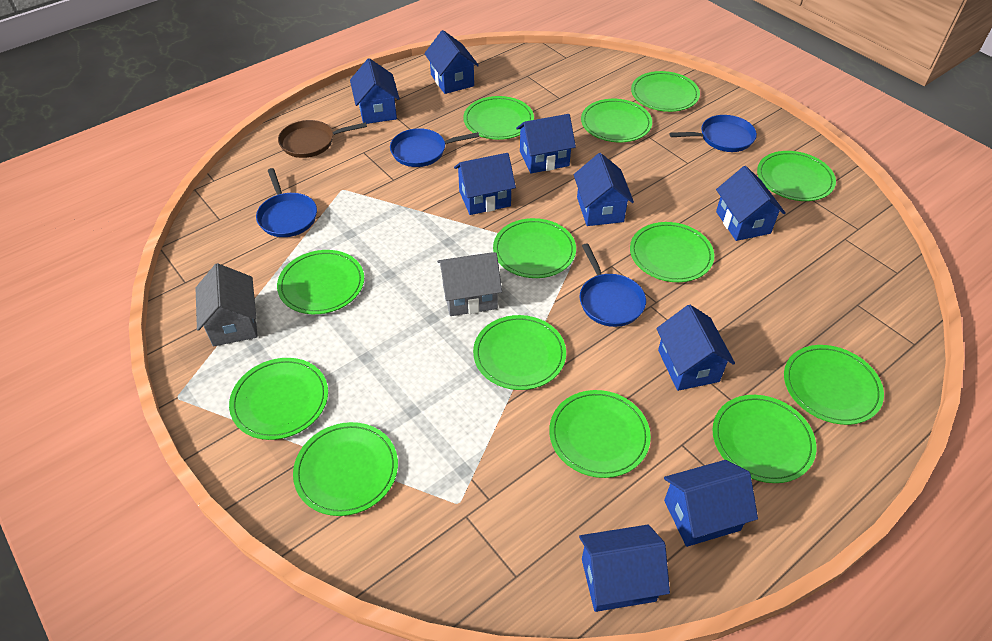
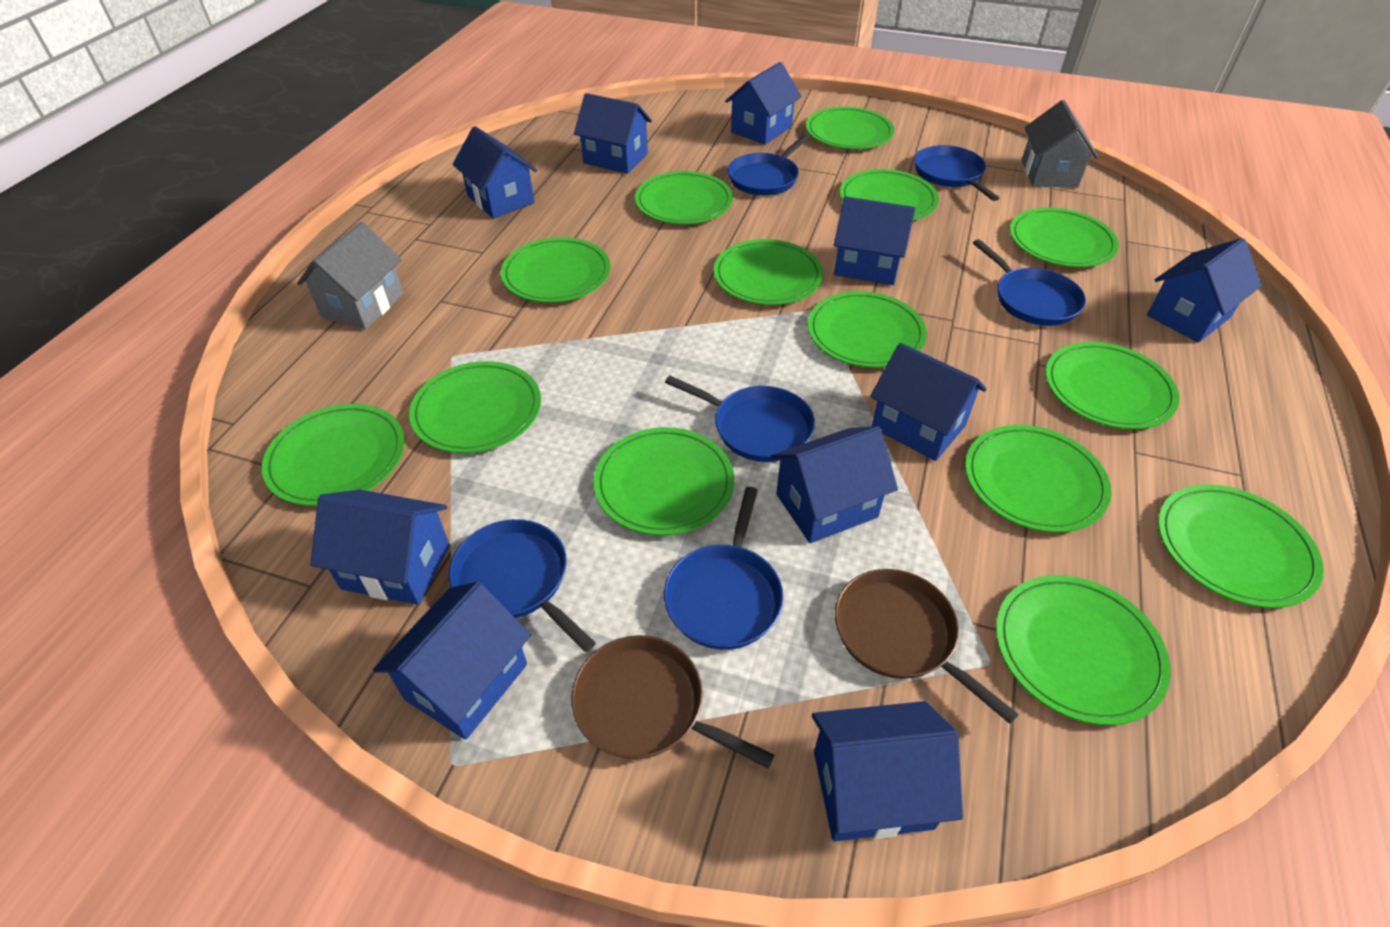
blue house: [350,58,400,124] [424,30,479,94] [454,153,516,215] [516,114,576,173] [574,153,634,226] [579,525,670,612] [656,305,735,391] [664,460,758,547] [716,166,786,241] = 9 -> [310,489,450,605] [373,581,531,740] [453,126,537,219] [574,93,652,174] [725,62,801,145] [771,426,898,543] [812,701,963,841] [834,196,916,285] [870,343,987,461] [1147,238,1262,343] = 10
blue pan: [256,168,317,237] [390,128,479,167] [580,243,646,327] [669,115,757,152] = 4 -> [449,519,596,652] [664,487,784,650] [665,376,815,462] [728,134,810,195] [914,145,999,201] [973,239,1086,326] = 6
brown pan: [278,120,367,158] = 1 -> [571,635,775,769] [835,569,1019,724] = 2
green plate: [229,358,328,440] [277,250,364,314] [293,422,398,516] [463,96,534,140] [473,315,566,390] [493,218,576,278] [549,390,651,478] [581,99,652,142] [630,222,714,282] [631,71,700,112] [712,395,816,483] [757,151,836,201] [784,345,884,425] = 13 -> [262,404,405,506] [409,361,541,453] [501,237,611,303] [594,427,734,536] [635,171,733,224] [714,239,823,305] [806,107,894,149] [808,291,927,368] [840,169,939,220] [965,425,1111,532] [996,575,1171,725] [1010,208,1119,267] [1045,342,1179,429] [1158,484,1324,608] = 14

